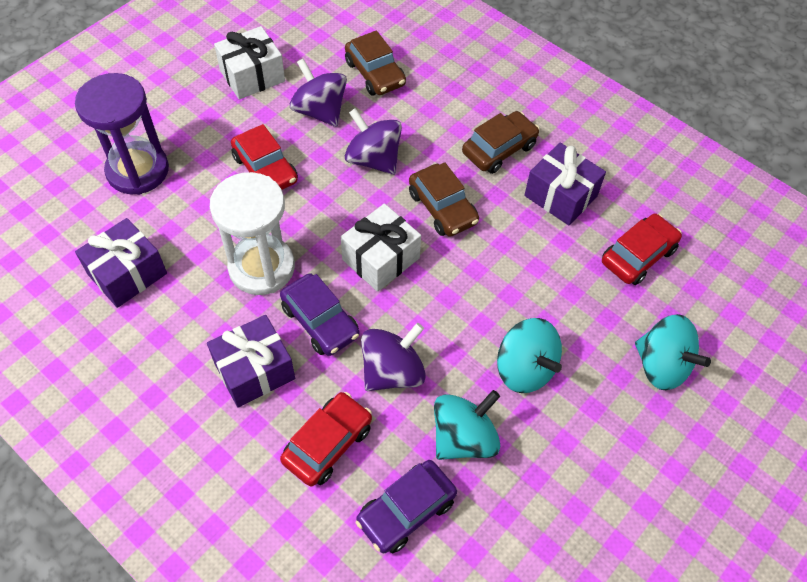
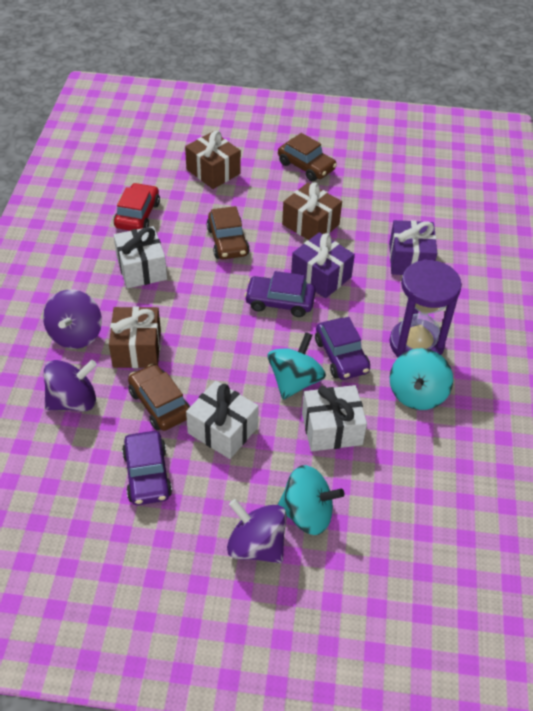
brown gift: none = 0 -> [109,306,161,368] [185,131,241,189] [282,183,342,240] = 3
purple car: [280,273,360,356] [356,460,457,554] = 2 -> [122,431,172,505] [244,271,316,317] [315,317,370,380] = 3
purple gift: [75,218,167,308] [207,315,295,407] [524,142,606,225] = 3 -> [291,232,355,298] [389,220,437,275] = 2
red car: [231,124,298,190] [280,392,372,486] [602,214,682,285] = 3 -> [114,183,160,231] = 1
white gift: [214,26,285,100] [341,204,421,292] = 2 -> [114,226,167,288] [186,381,259,459] [302,385,367,451] = 3
white hourglass: [210,172,295,295] = 1 -> none = 0

